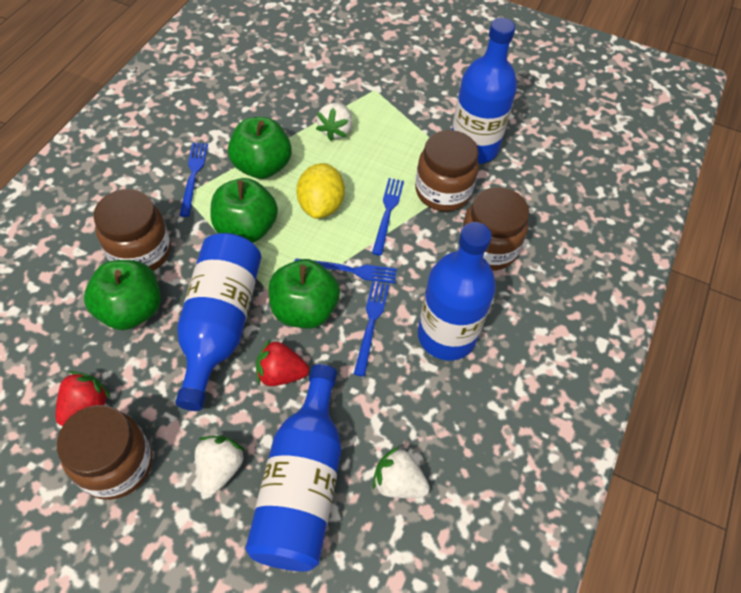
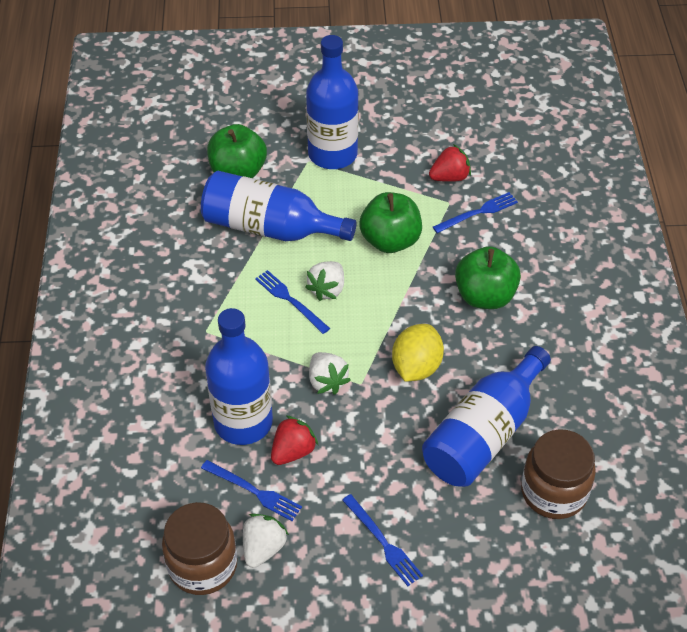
brown jar: [57,405,152,500] [93,189,171,271] [415,130,479,211] [461,187,529,271] = 4 -> [162,502,238,595] [521,429,596,519] = 2
green apple: [84,260,161,330] [211,178,278,243] [228,117,292,179] [269,259,340,329] = 4 -> [207,124,267,178] [359,192,422,253] [455,246,521,309] = 3

